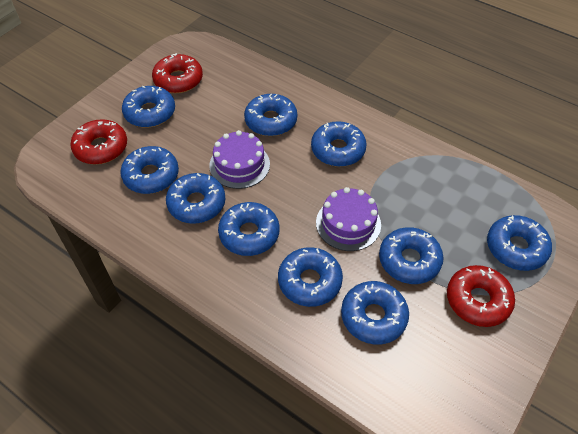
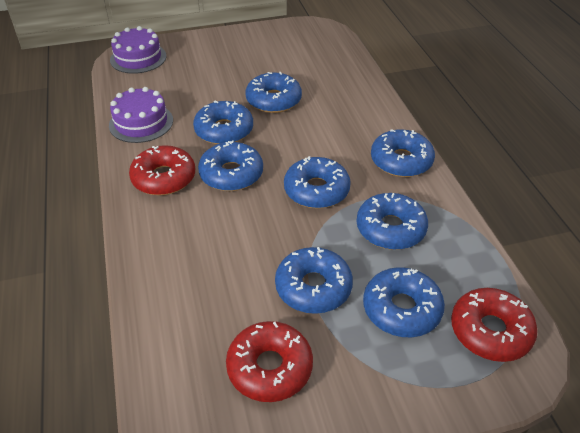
blue donut: [120,146,179,194] [122,85,175,127] [166,173,226,224] [218,202,279,256] [244,94,297,136] [278,247,343,307] [311,121,367,167] [341,281,409,345] [379,227,444,284] [487,215,552,271] = 10 -> [193,101,253,144] [198,140,263,191] [245,72,302,113] [275,247,353,314] [284,156,351,208] [356,193,428,250] [363,267,445,337] [371,129,435,177] = 8

